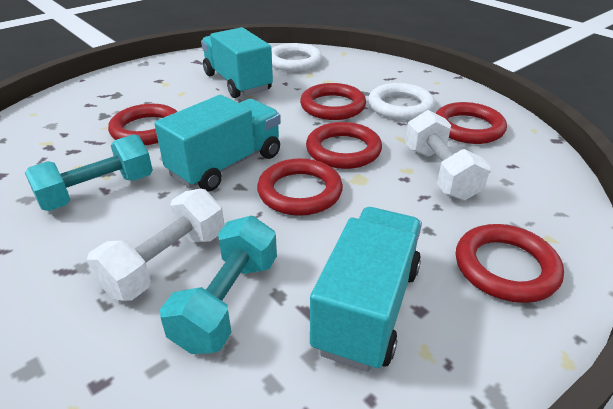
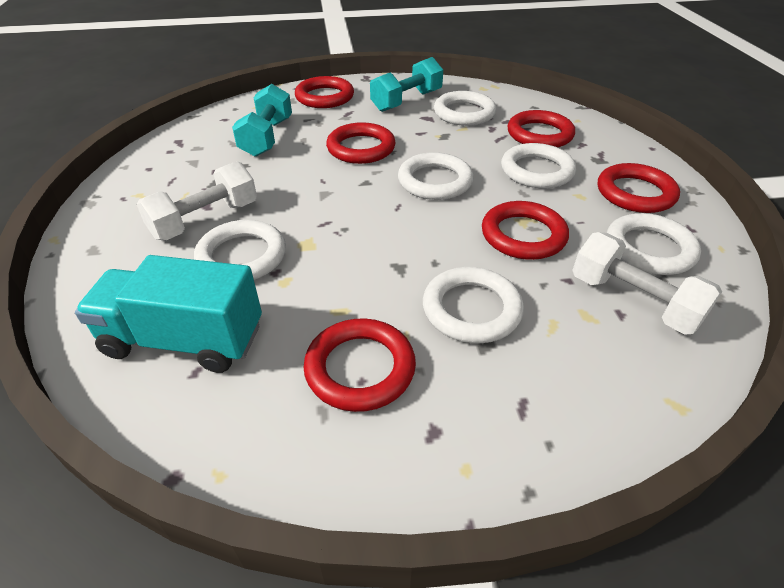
turquoise truck: [155,95,281,192] [201,27,273,98] [310,207,422,372] = 3 -> [75,255,262,373] = 1
white ring: [271,43,322,72] [368,83,435,120] = 2 -> [194,220,286,280] [398,152,474,200] [423,267,524,343] [434,91,496,126] [501,143,576,188] [607,213,701,275] = 6

